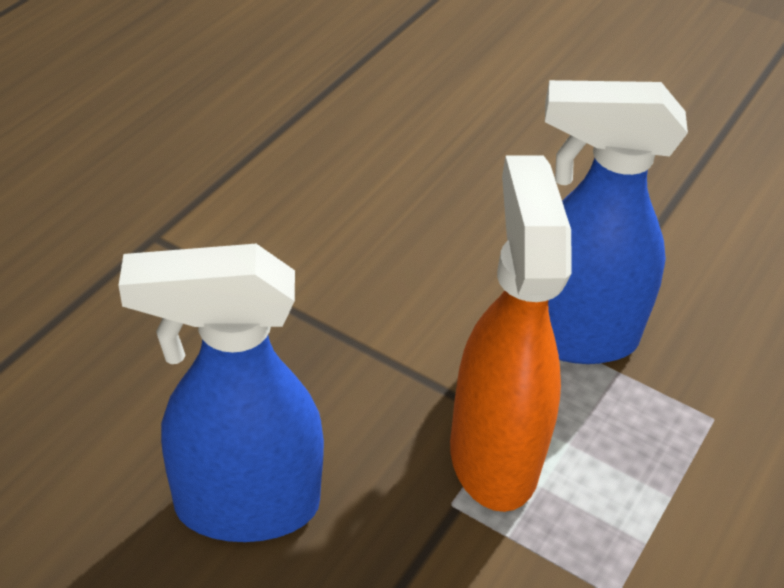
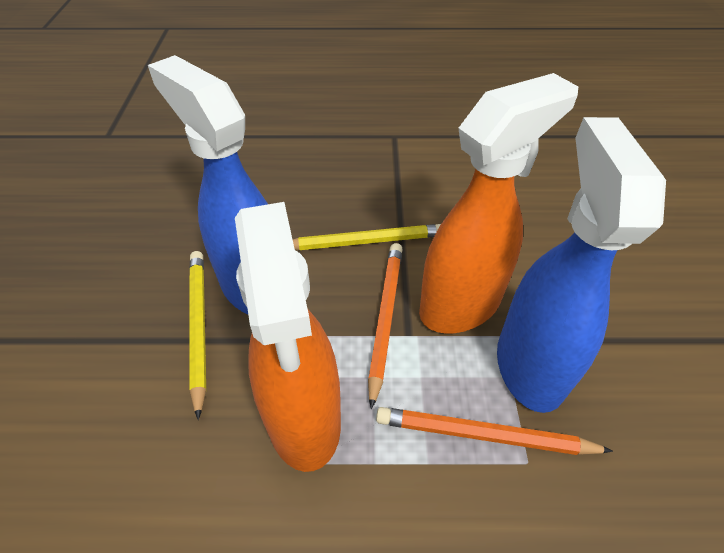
orange pencil: none = 0 -> [368,243,403,410] [376,407,613,455] = 2
orange spray bottle: [450,155,571,512] = 1 -> [235,202,341,472] [419,73,578,334] = 2
yellow pencil: none = 0 -> [189,251,206,420] [293,224,441,250] = 2

